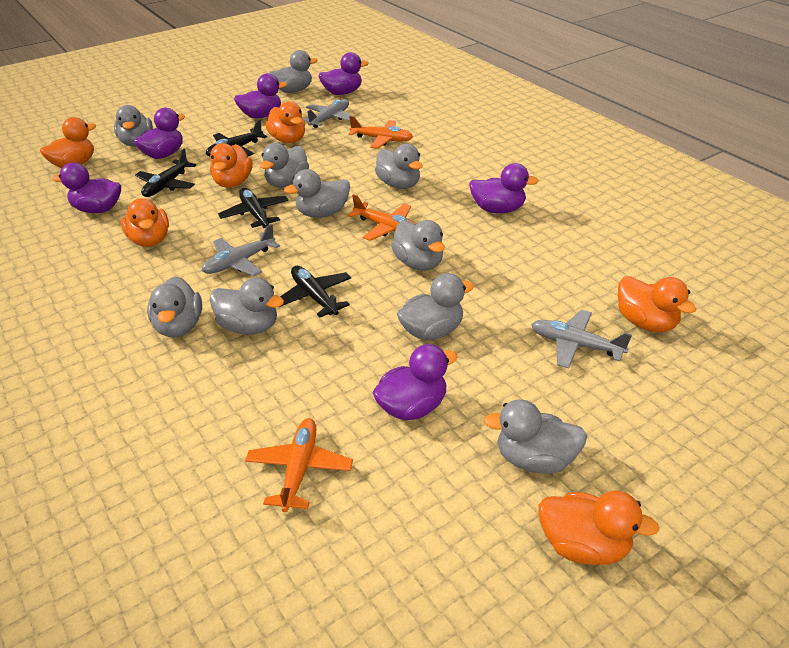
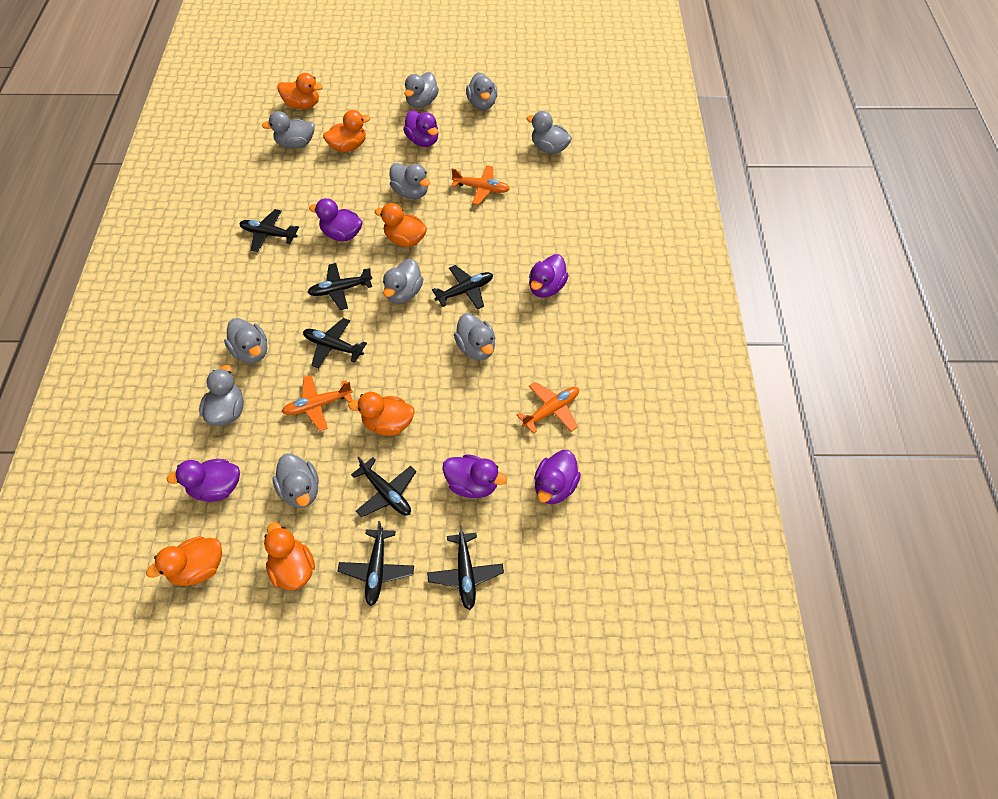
black plane: [135,148,196,197] [206,119,267,157] [218,188,289,228] [280,266,351,317] = 4 -> [239,209,299,252] [303,318,367,368] [307,263,372,310] [338,521,414,606] [351,457,416,517] [427,525,504,610] [432,265,493,310] = 7
grey plane: [202,224,280,276] [303,99,352,128] [531,310,632,368] = 3 -> none = 0

